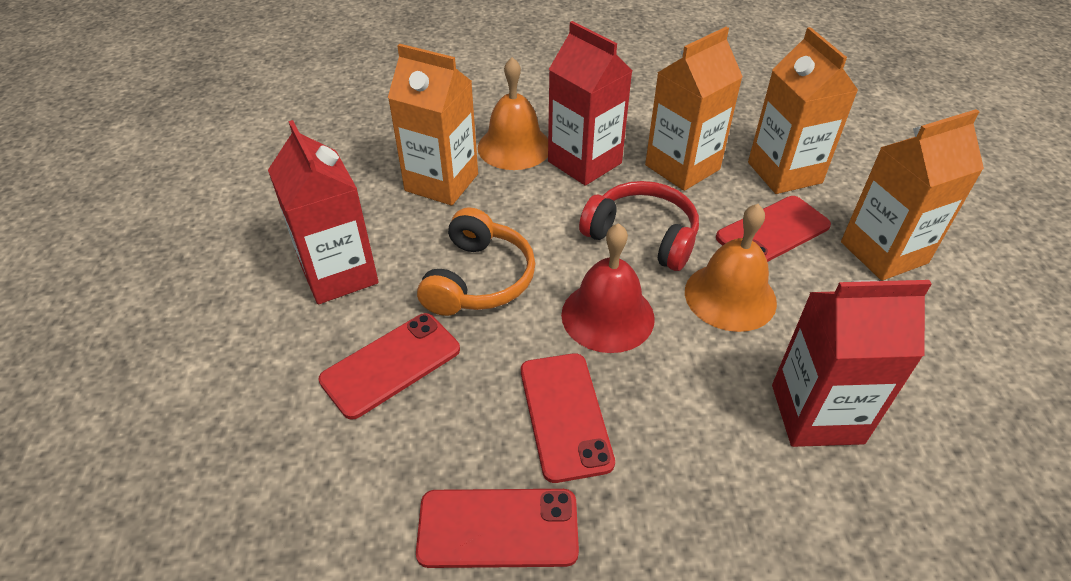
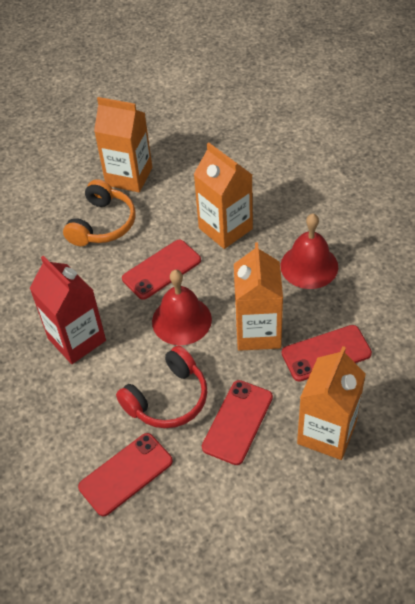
orange bell: [478,57,548,170] [685,204,777,332] = 2 -> none = 0
red bell: [561,223,655,353] = 1 -> [152,270,212,345] [280,214,338,289] = 2
red carton: [268,120,379,304] [548,21,632,186] [772,280,932,447] = 3 -> [29,256,106,364] = 1

